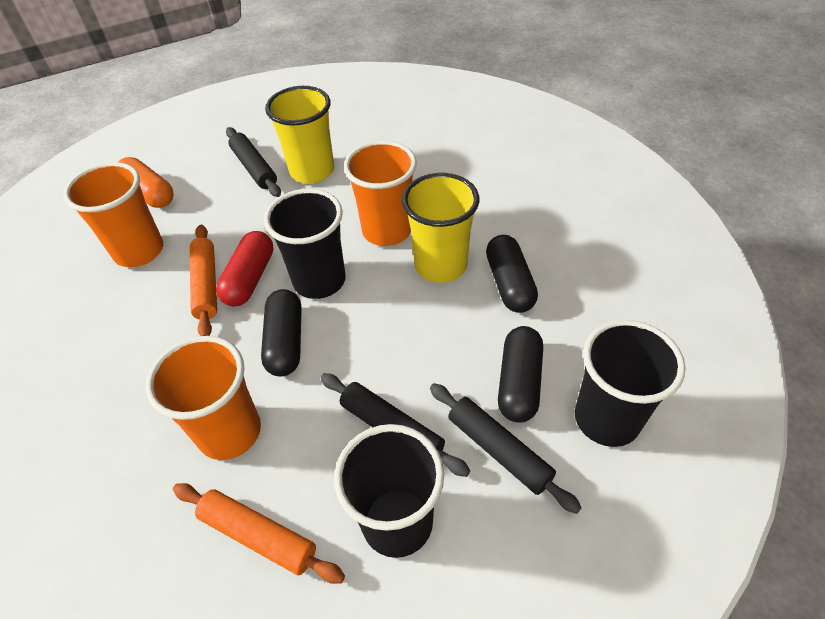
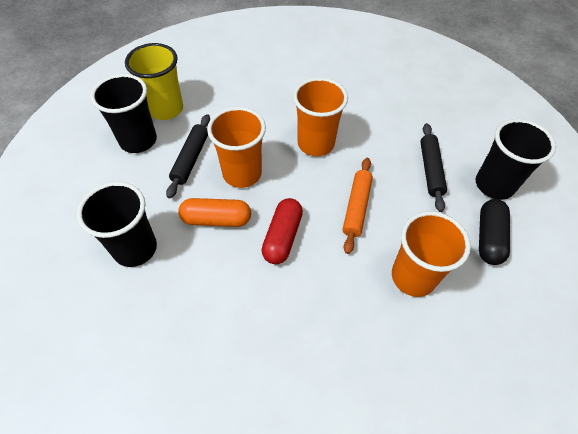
black capsule: [261,289,301,376] [486,235,538,313] [498,326,543,423] = 3 -> [479,199,510,265] = 1
black rolling pin: [226,127,281,197] [320,373,470,477] [430,383,581,514] = 3 -> [166,114,210,198] [420,123,447,212] = 2
orange rolling pin: [173,483,345,584] [190,225,217,336] = 2 -> [343,158,373,254] = 1
yellow cup: [265,86,334,184] [402,173,479,283] = 2 -> [125,43,183,120] = 1

